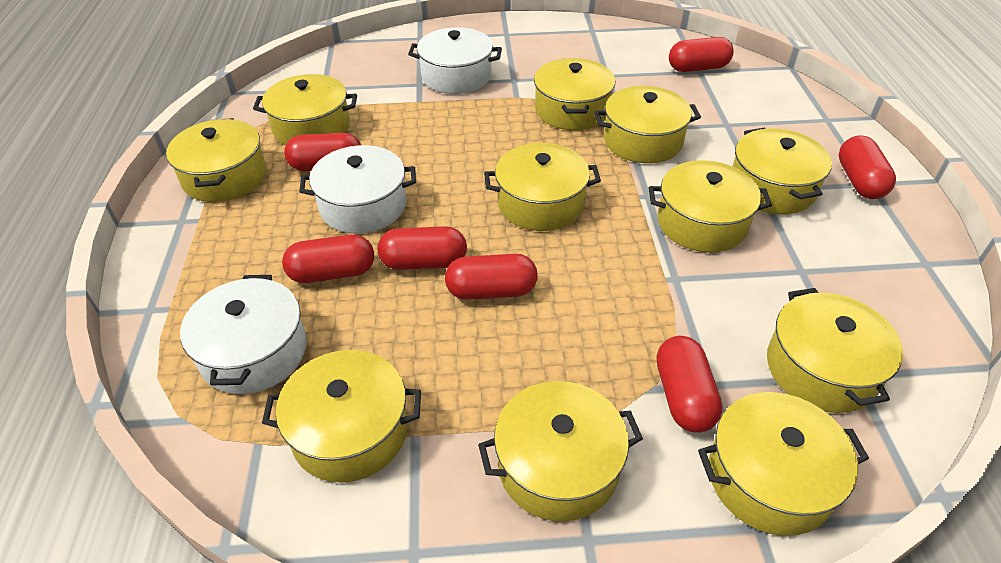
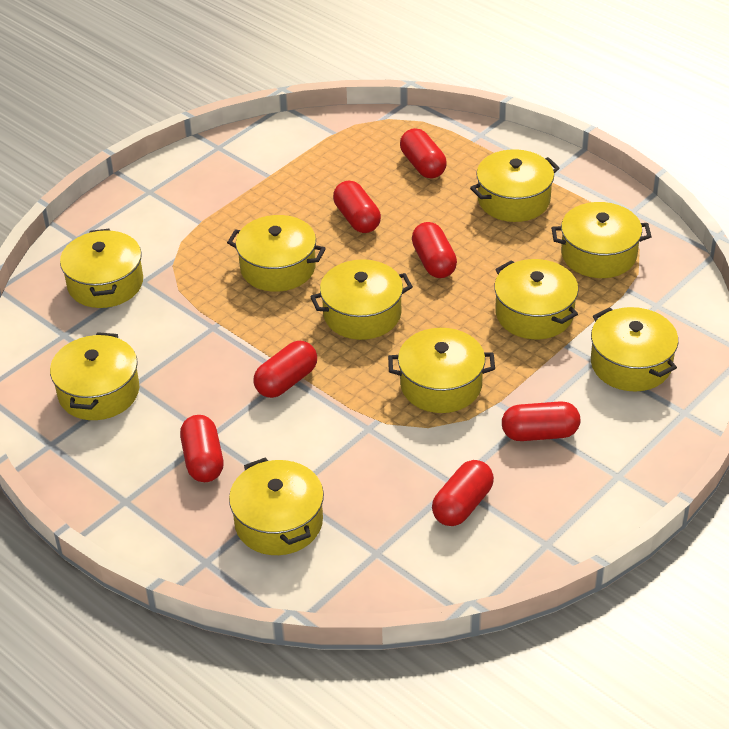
white pot: [180,275,307,394] [299,145,416,234] [408,27,502,94] = 3 -> none = 0
yellow pot: [166,118,266,202] [253,74,357,146] [262,350,421,483] [478,381,643,522] [484,143,601,231] [534,58,615,130] [594,86,701,163] [649,160,772,253] [698,392,869,536] [733,127,832,214] [767,288,903,413] = 11 -> [50,332,139,420] [60,229,143,308] [227,215,326,292] [229,458,324,555] [310,259,413,340] [388,328,495,413] [470,149,559,222] [494,259,578,339] [551,202,652,278] [591,307,678,392] = 10

